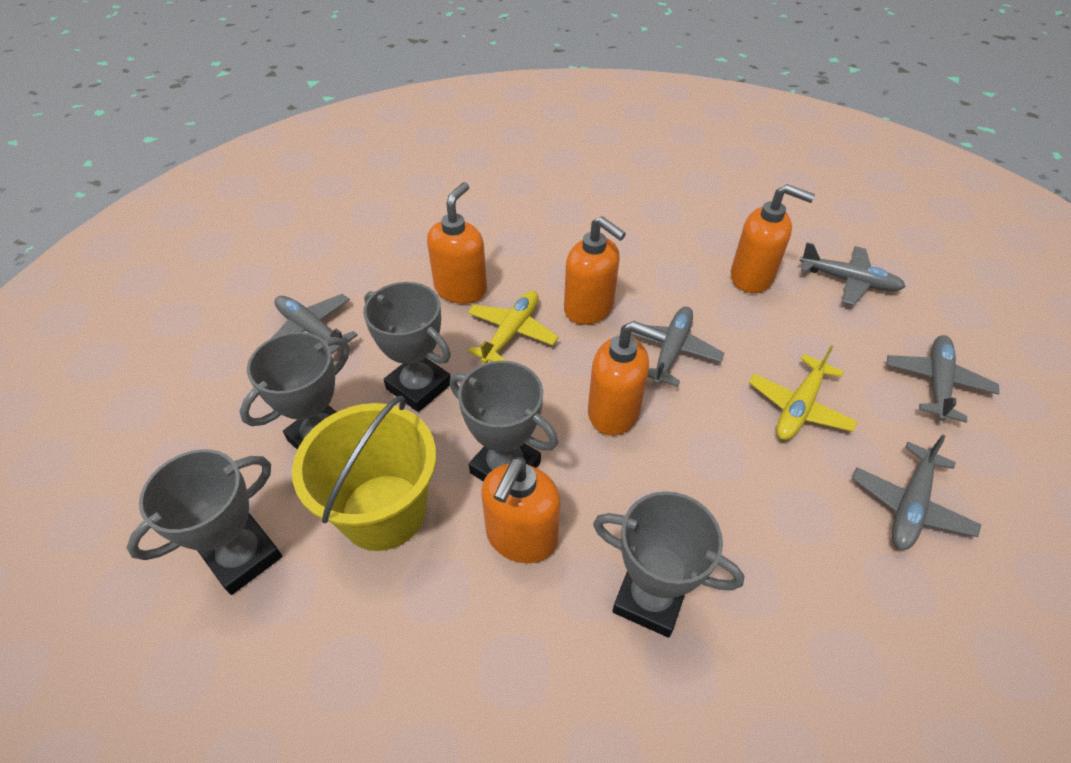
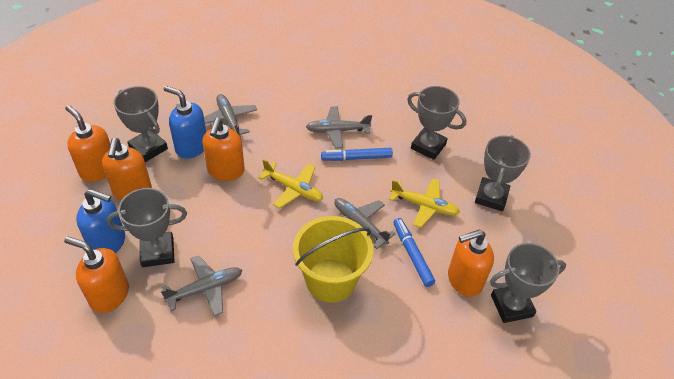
blue marker: none = 0 -> [321,148,393,161] [393,218,435,287] = 2
blue soap dispenser: none = 0 -> [76,189,125,253] [164,86,206,159] = 2
grey plane: [272,294,358,354] [631,306,724,387] [800,243,906,305] [852,434,981,550] [887,335,999,422] = 5 -> [161,255,242,316] [204,94,257,137] [306,106,372,148] [334,198,396,249] = 4

